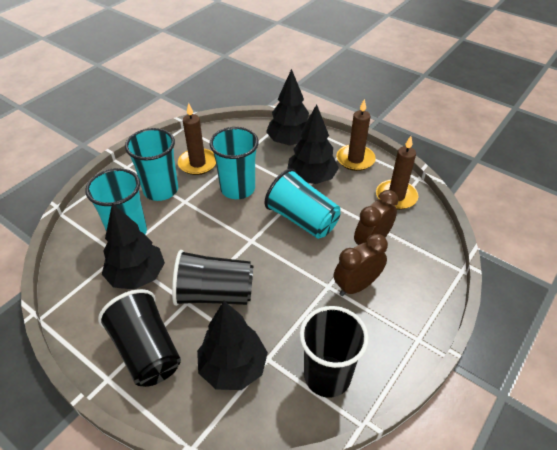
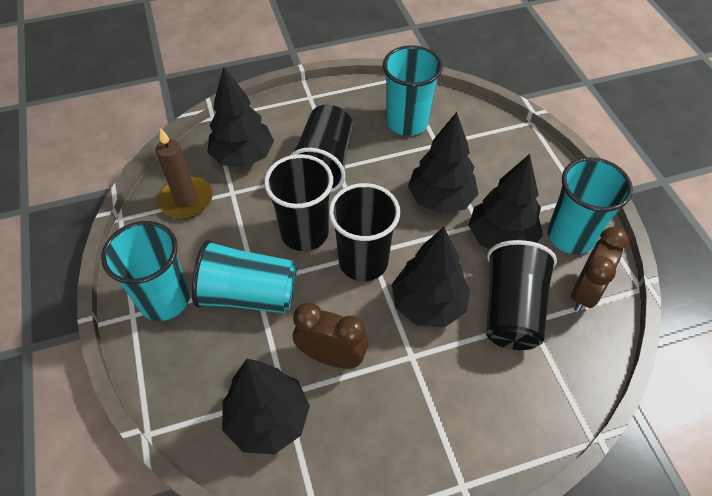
black cup: [98,289,181,387] [172,250,254,306] [299,306,369,398] = 3 -> [264,154,333,251] [289,105,353,193] [329,183,400,281] [486,240,557,350] = 4
black tree: [102,203,165,290] [197,301,268,390] [266,69,309,145] [288,104,339,184] = 4 -> [207,67,274,167] [222,359,310,454] [392,227,470,327] [408,112,478,214] [469,154,543,249] = 5
brown candle: [178,103,216,175] [337,99,376,171] [376,136,418,210] = 3 -> [156,128,213,219] = 1

